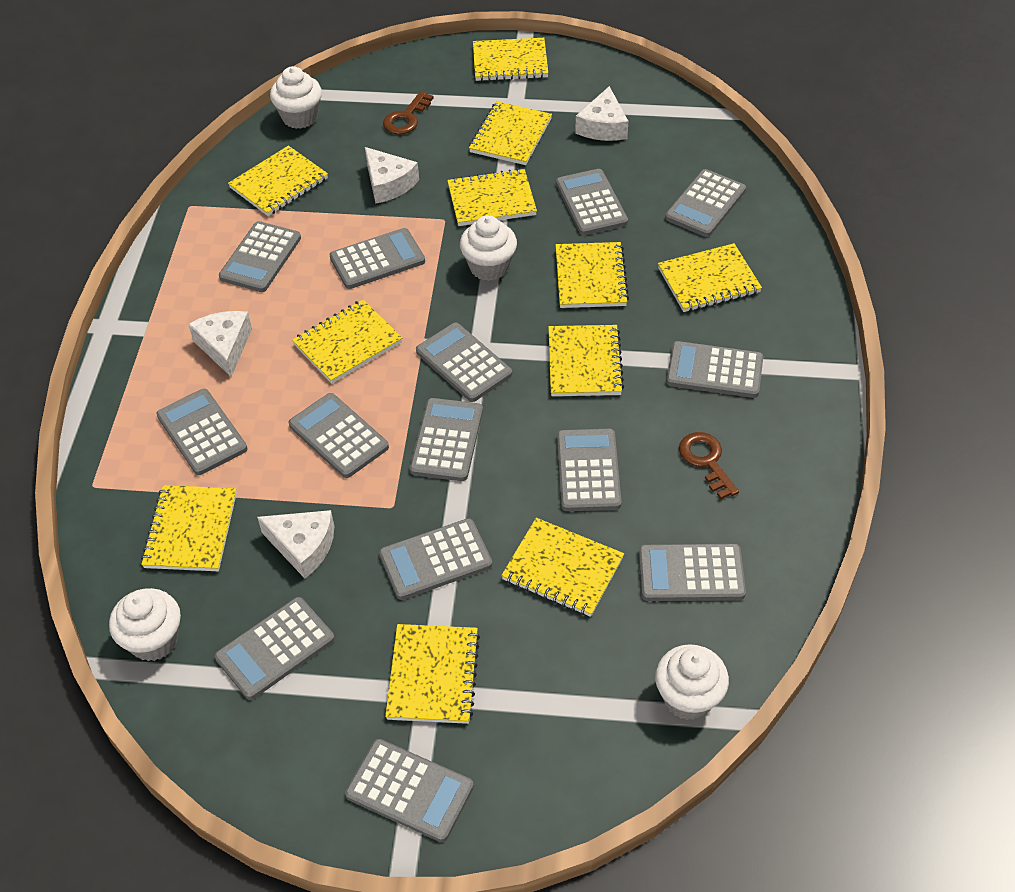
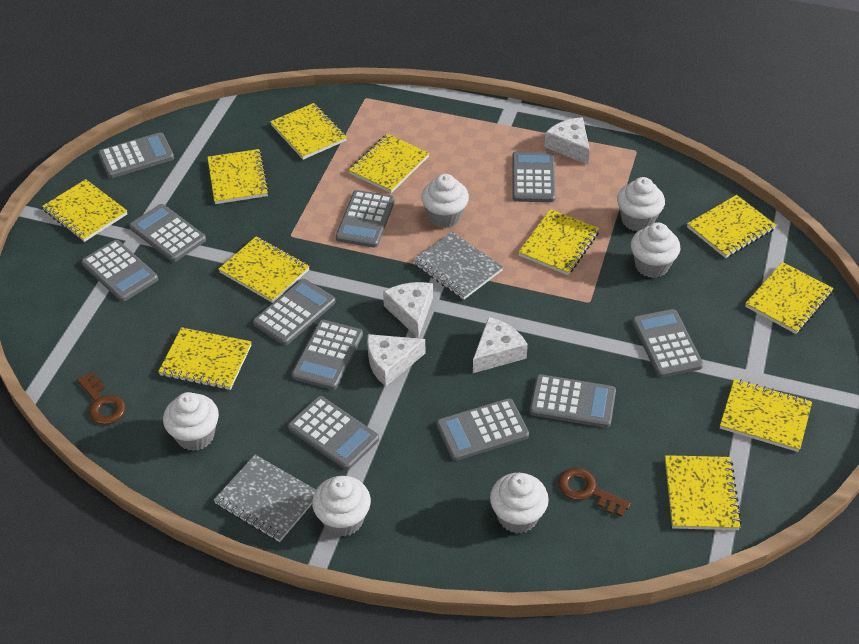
grey calculator: [156,389,248,475] [215,597,335,700] [219,221,301,292] [289,393,389,478] [329,228,425,289] [345,739,474,842] [379,518,492,600] [410,398,483,481] [416,323,512,402] [556,169,628,235] [557,429,621,511] [639,544,746,601] [665,169,746,237] [666,341,763,398] = 14 -> [81,240,158,302] [98,132,174,178] [129,204,206,262] [253,279,336,345] [288,396,379,470] [292,320,363,390] [336,190,395,248] [437,398,529,461] [512,151,555,202] [530,374,616,428] [632,309,703,378] = 11
grey notebook: none = 0 -> [214,455,316,542] [413,232,503,300] = 2
white cupcake: [109,588,181,661] [270,66,322,129] [460,215,517,281] [655,644,729,720] = 4 -> [163,392,219,451] [312,476,371,536] [421,174,469,228] [490,473,549,533] [617,177,665,231] [631,222,681,278] = 6

